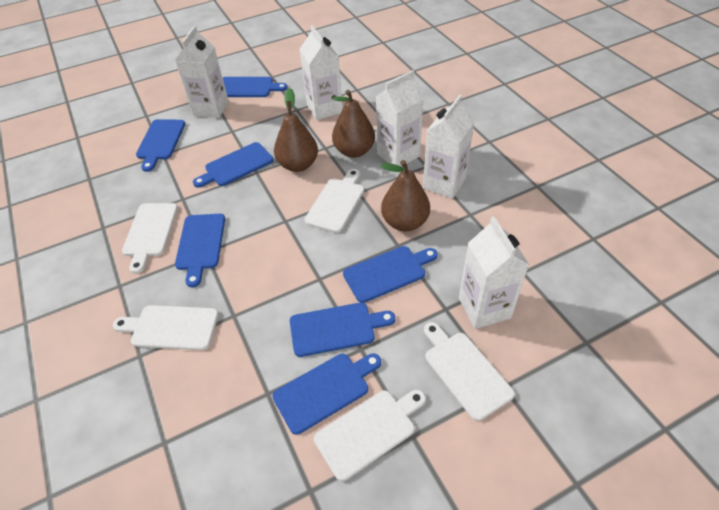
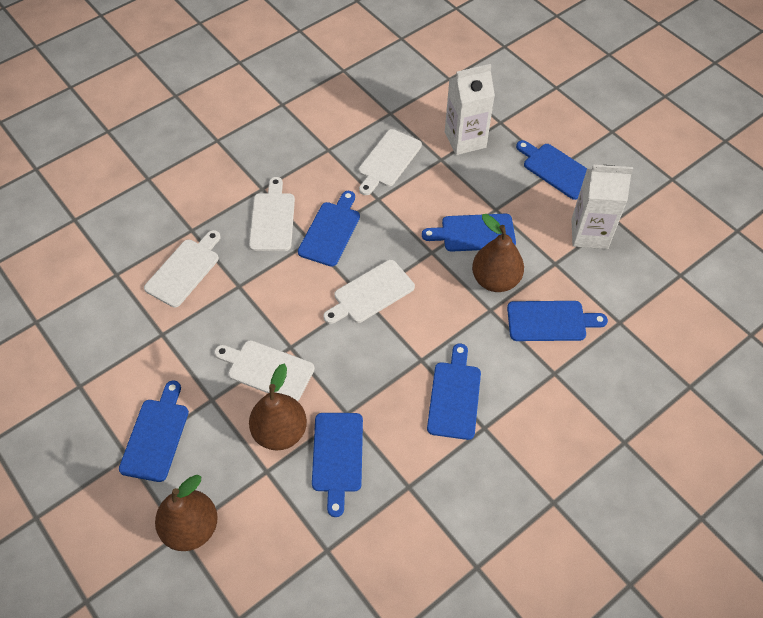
white carton: [175,26,229,118] [299,25,343,120] [376,70,424,167] [423,95,475,199] [459,216,529,329] = 5 -> [445,64,495,155] [571,165,633,249] = 2

